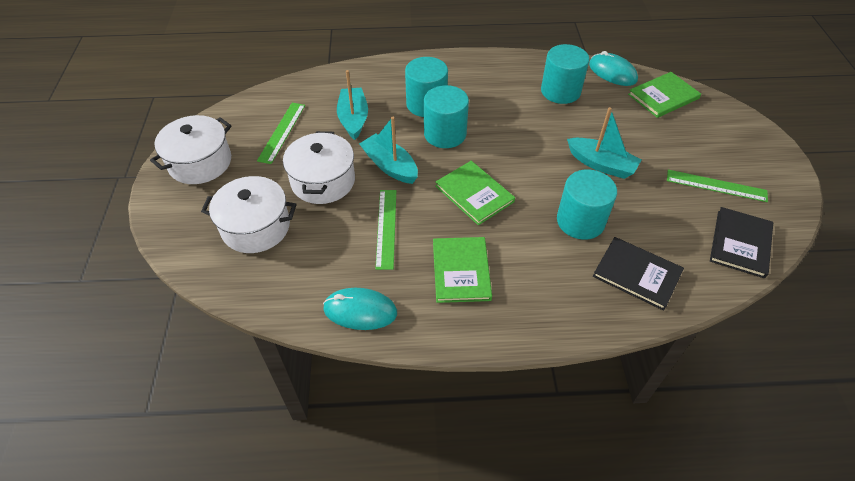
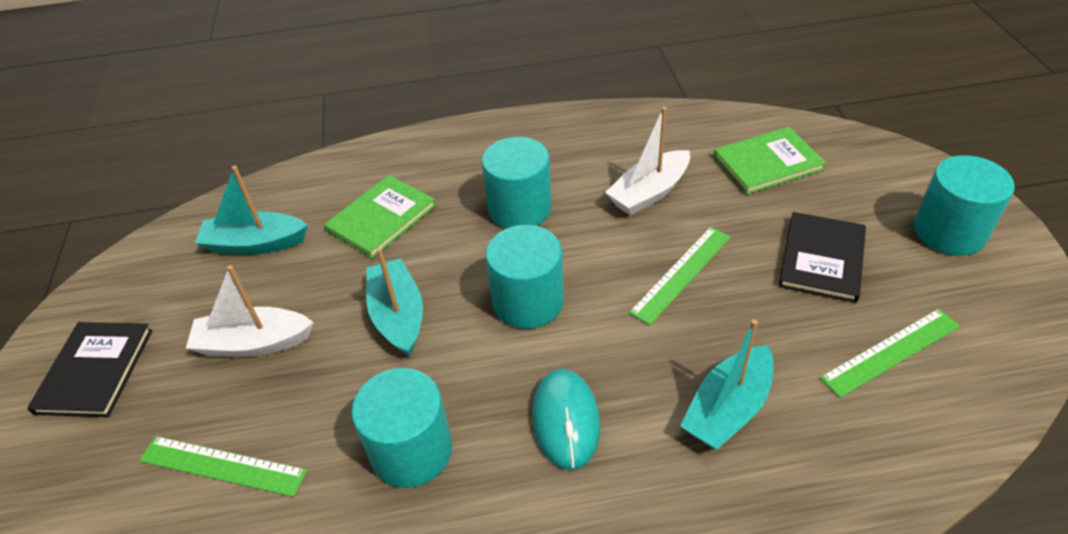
green book: [433,237,492,303] [435,161,515,225] [628,72,701,118] = 3 -> [324,175,436,259] [714,127,826,195] = 2
turquoise mouse: [323,288,397,330] [589,51,638,86] = 2 -> [532,369,601,470] = 1
white boat: none = 0 -> [186,265,314,357] [605,107,690,216] = 2
white pot: [150,115,232,184] [201,176,297,253] [283,131,355,204] = 3 -> none = 0

